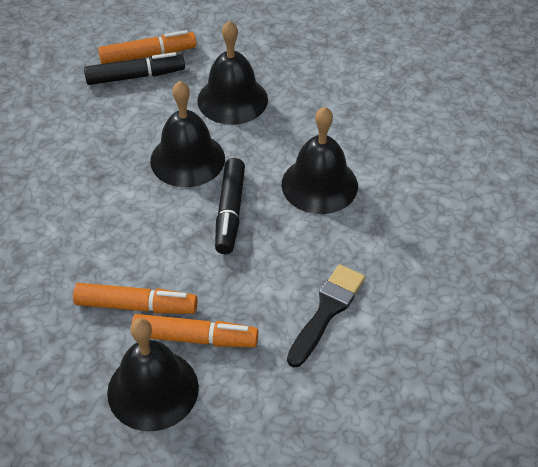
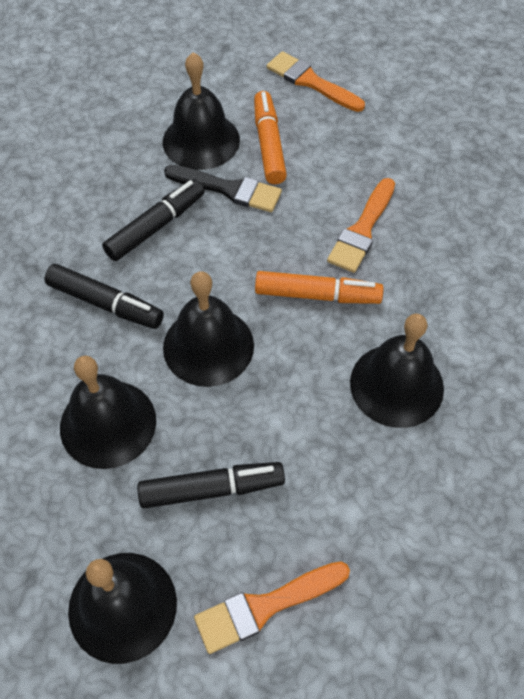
black bell: [107,318,199,431] [150,81,225,187] [197,21,268,125] [282,107,358,214] = 4 -> [60,355,156,469] [68,553,177,664] [163,52,240,170] [163,272,254,387] [350,314,444,428] = 5
black marker: [84,52,185,85] [215,158,245,254] = 2 -> [44,264,164,329] [102,179,205,261] [137,462,285,509] = 3
orange brush: none = 0 -> [194,561,350,654] [267,51,365,112] [327,178,395,273] = 3
orange marker: [73,283,198,314] [98,30,197,64] [131,314,258,347] = 3 -> [254,91,287,184] [255,271,383,304] = 2

